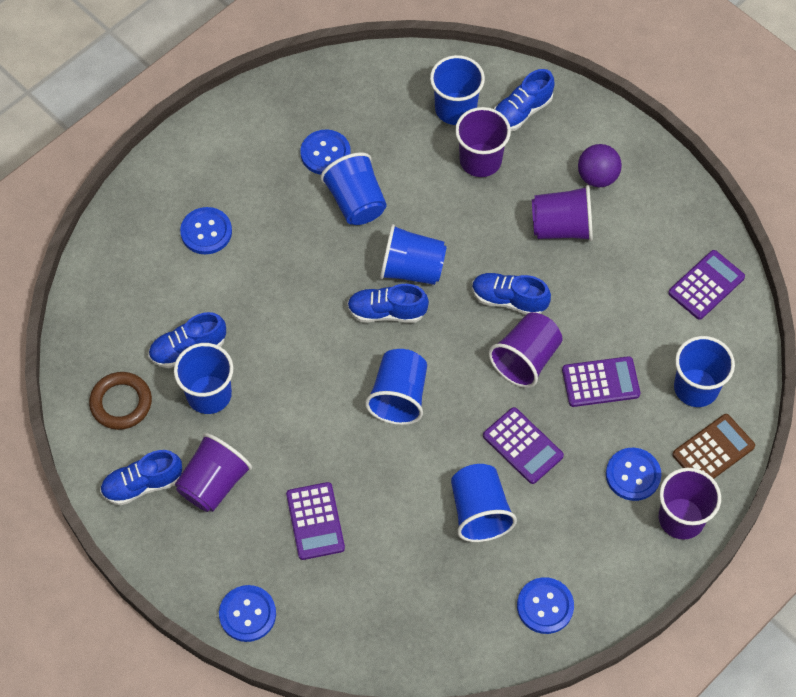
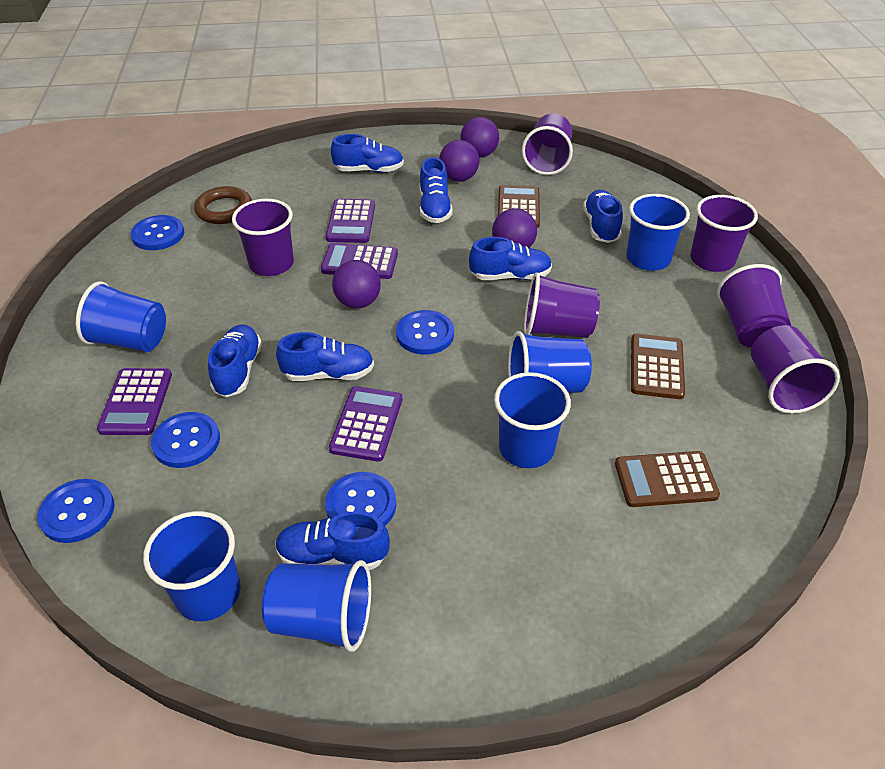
blue cup: [174,343,233,414] [321,152,387,225] [365,349,427,425] [380,224,447,285] [430,55,485,125] [451,464,517,542] [674,336,735,407] = 7 -> [76,281,166,352] [143,511,241,621] [262,560,371,652] [494,372,571,468] [508,331,592,393] [626,194,690,271] = 6
blue shoe: [100,450,182,506] [149,312,226,368] [347,284,429,323] [472,273,551,315] [494,69,555,131] = 5 -> [208,324,262,397] [275,511,390,570] [276,332,374,381] [331,134,404,173] [420,157,453,223] [469,237,552,280] [583,190,623,243] = 7
brown calculator: [672,414,755,479] = 1 -> [498,185,540,228] [615,451,720,507] [631,334,685,399] = 3
purple ball: [578,144,622,187] = 1 -> [332,260,381,308] [439,140,479,182] [460,117,499,158] [492,208,537,248] = 4
purple cup: [175,433,252,512] [455,107,511,177] [489,312,563,388] [532,185,593,241] [659,468,721,540] = 5 -> [232,199,294,276] [522,113,573,175] [524,272,600,338] [690,195,758,272] [717,264,791,348] [751,325,840,414] = 6

